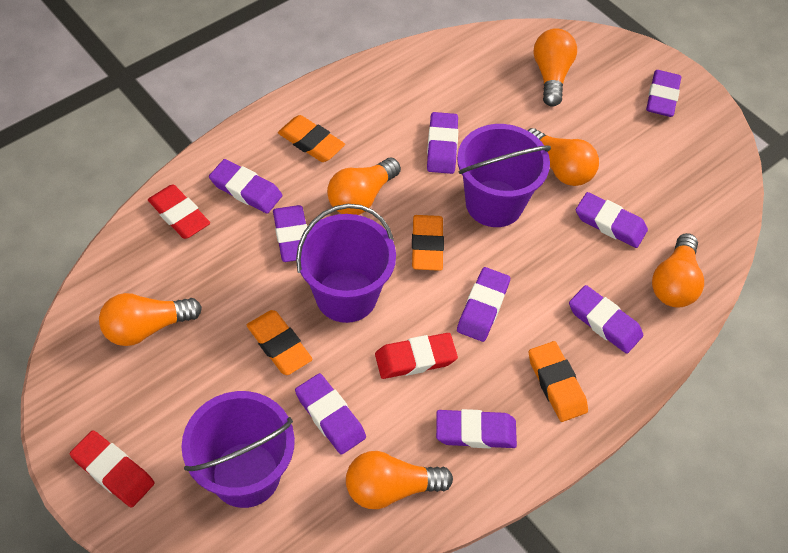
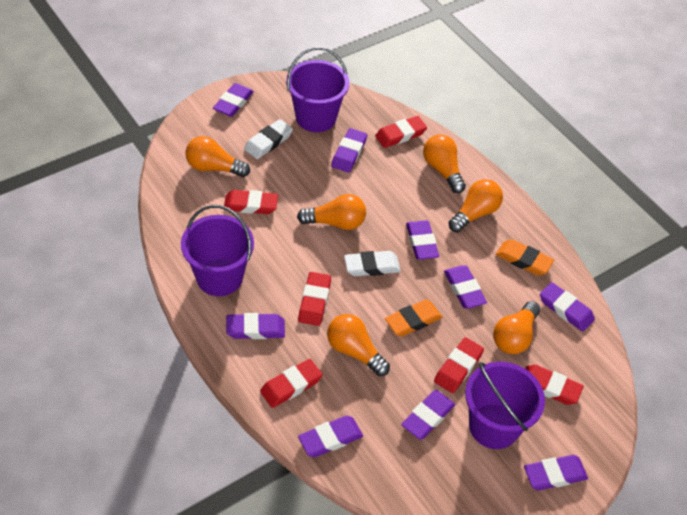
orange eraser: [247,310,313,375] [278,115,345,162] [412,215,444,271] [529,341,588,422] = 4 -> [385,299,442,337] [496,239,554,276] = 2
red eraser: [70,430,155,507] [148,184,210,239] [375,333,458,379] = 3 -> [224,190,278,214] [260,359,323,408] [298,272,331,326] [375,116,427,148] [434,337,484,393] [525,365,584,405] = 6
white eraser: none = 0 -> [244,119,293,159] [344,251,401,276] = 2

